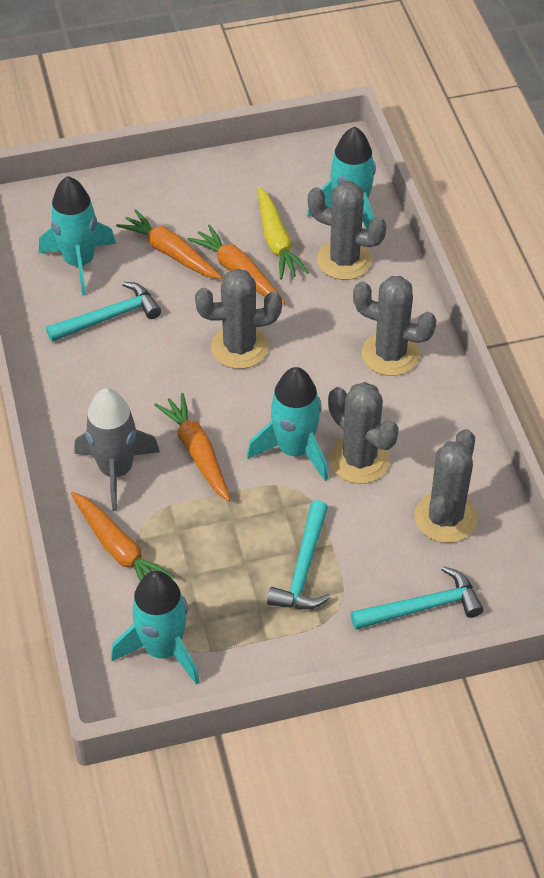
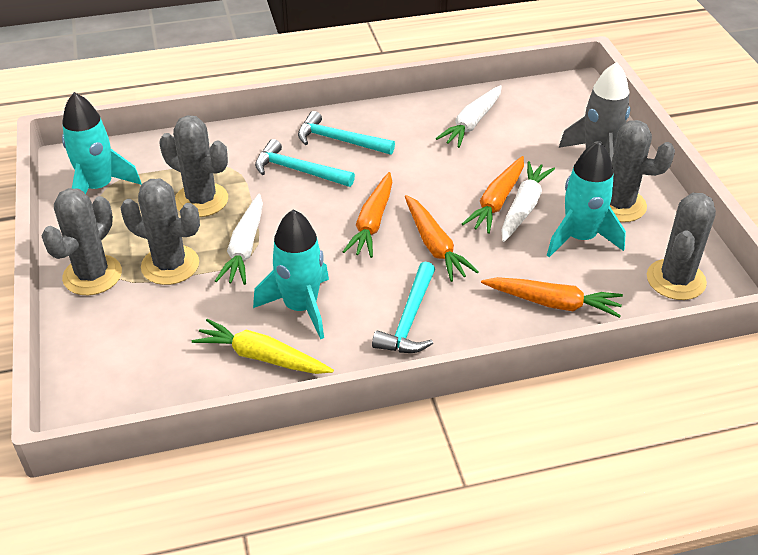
turquoise rocket: [39,176,116,296] [111,571,200,685] [247,367,328,481] [307,126,376,230] = 4 -> [62,92,141,194] [253,209,329,339] [547,141,626,257] = 3
white carrot: none = 0 -> [215,194,263,285] [436,85,502,148] [501,161,555,242] = 3

